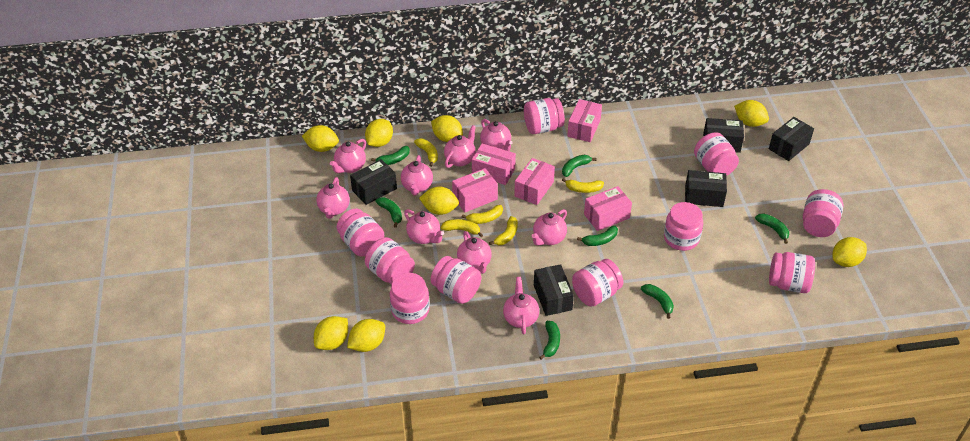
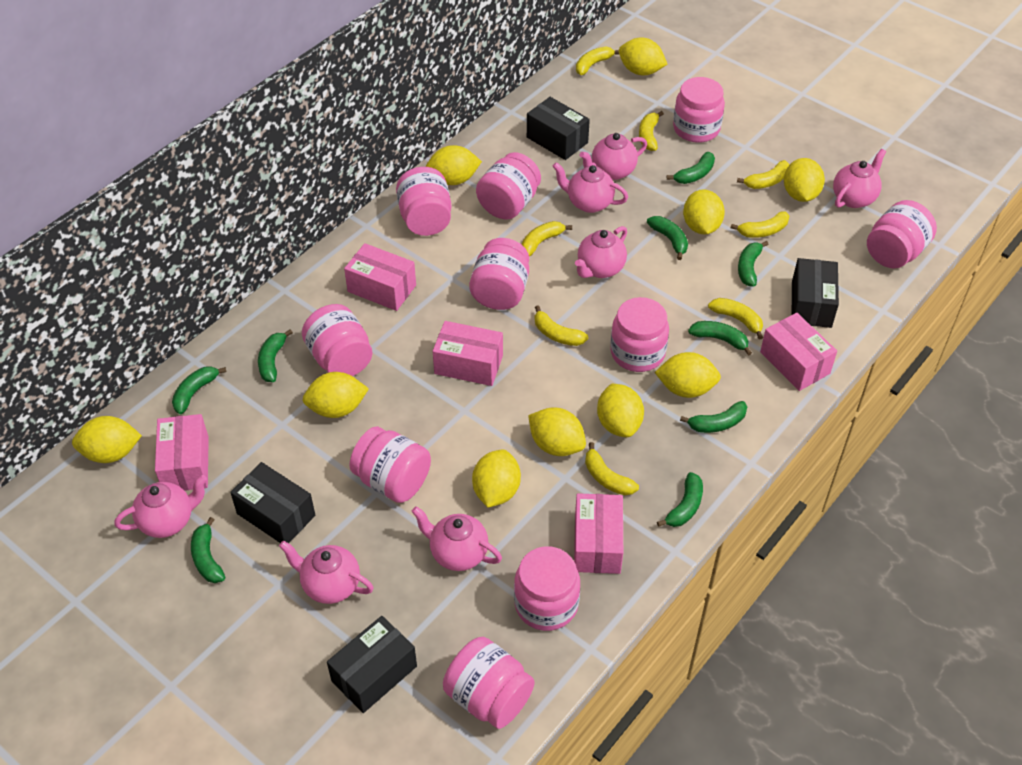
black box: [350,159,397,205] [534,264,574,316] [685,170,727,207] [703,118,744,153] [769,117,814,161] = 5 -> [230,462,315,543] [327,616,417,713] [527,97,590,160] [792,258,839,328] = 4
green banana: [371,146,410,165] [376,197,402,228] [539,321,560,360] [562,155,597,177] [577,226,618,246] [641,284,674,319] [755,213,789,244] = 7 -> [172,366,227,414] [191,517,225,583] [258,329,293,382] [647,216,688,260] [657,472,703,527] [667,152,715,184] [680,401,747,433] [688,321,752,356] [738,241,768,287] = 9
pink teapot: [316,177,350,219] [330,139,366,173] [401,155,433,195] [404,209,444,244] [444,125,476,168] [457,231,492,274] [480,119,513,151] [503,277,539,335] [531,209,567,246] = 9 -> [114,475,207,538] [279,541,374,604] [411,506,502,571] [553,162,628,213] [575,226,627,278] [580,133,647,180] [833,149,886,208] = 7
yellow banana: [414,139,438,167] [441,219,483,237] [462,205,503,224] [489,216,518,245] [562,178,604,193] = 5 -> [521,221,572,257] [535,305,588,346] [576,46,619,75] [585,442,639,495] [639,111,664,151] [708,298,763,339] [731,212,789,238] [737,160,790,189] = 8
yellow lemon: [302,125,339,152] [314,316,348,350] [347,319,385,352] [365,119,393,147] [419,187,459,215] [431,115,463,142] [734,100,769,127] [832,237,867,267] = 8 -> [72,416,142,463] [302,372,369,418] [426,145,482,185] [472,450,521,508] [528,407,586,456] [597,384,644,437] [619,37,668,75] [655,352,721,398] [683,189,725,234] [784,158,825,202] = 10

